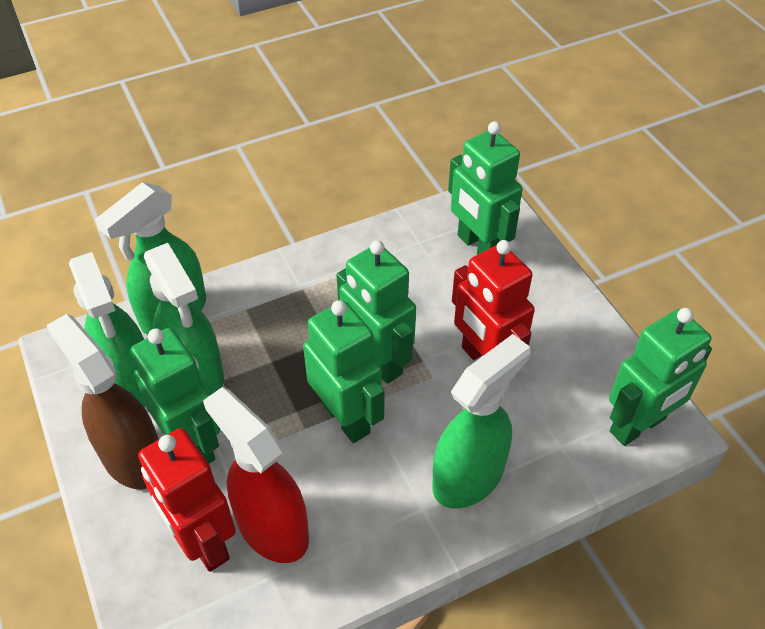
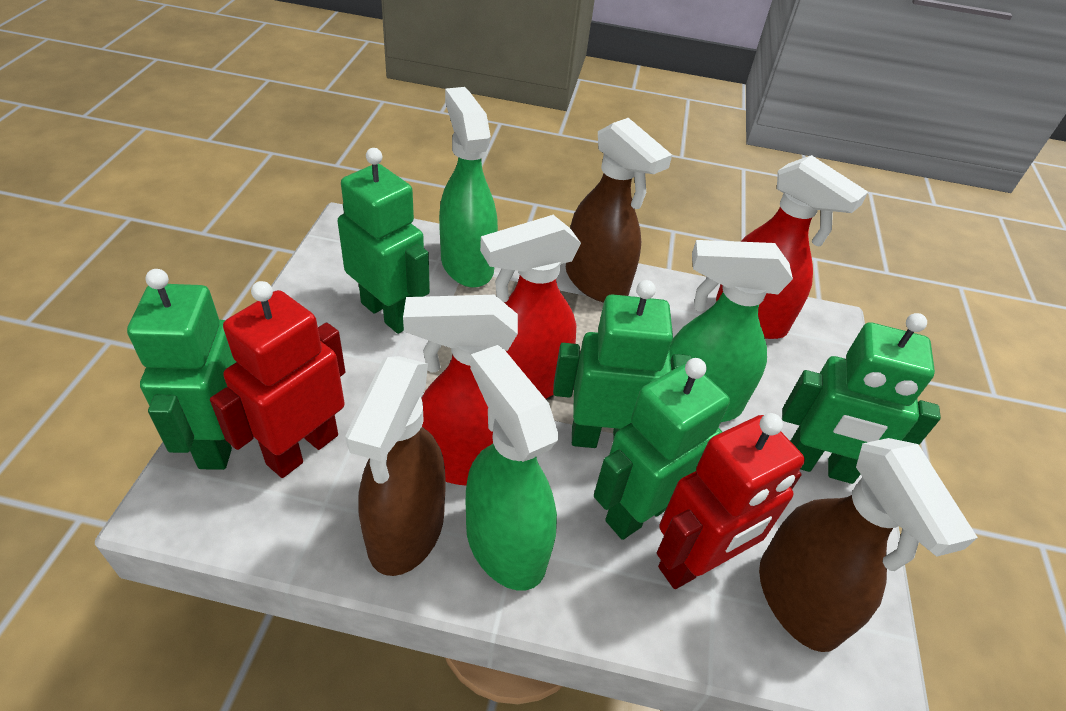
brown spray bottle: [46,314,159,489] = 1 -> [345,356,446,576] [566,118,672,303] [759,438,978,652] = 3
green spray bottle: [69,252,146,407] [95,182,206,335] [144,243,224,395] [432,334,530,509] = 4 -> [439,87,498,288] [466,345,559,591] [669,240,793,422] = 3
red spray bottle: [203,387,309,563] = 1 -> [403,295,518,486] [480,215,581,399] [716,155,868,339] = 3

